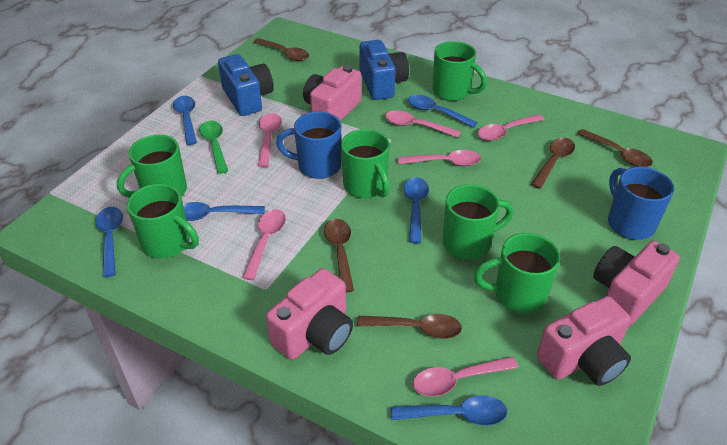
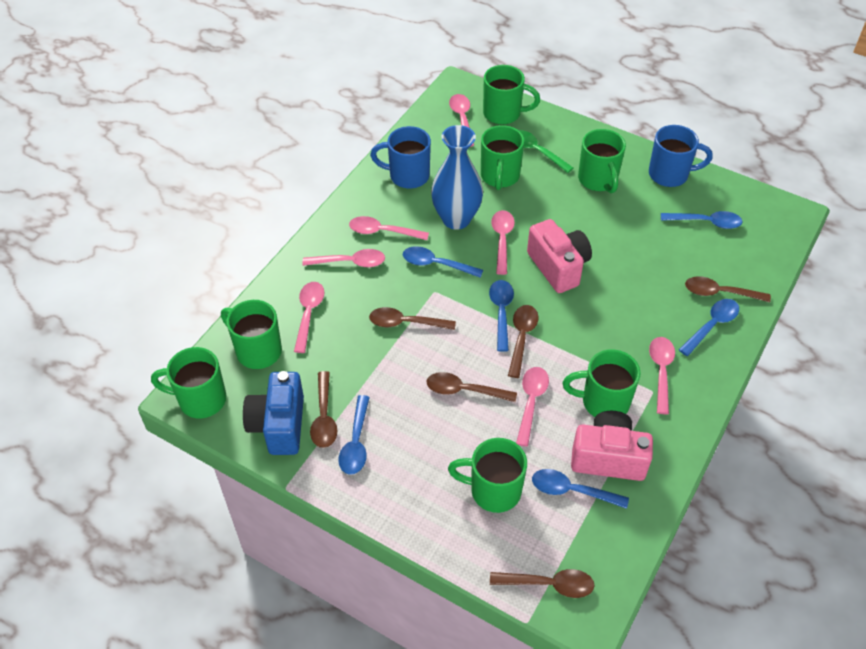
blue camera: [218,54,274,116] [360,40,409,100] = 2 -> [243,371,304,455] = 1
blue vase: none = 0 -> [431,125,483,230] = 1
brown spoon: [253,38,309,61] [324,219,354,293] [357,314,462,339] [531,138,575,189] [577,129,653,167] = 5 -> [310,371,338,448] [369,307,456,330] [427,372,517,402] [490,569,595,598] [508,305,539,378] [685,276,771,302] = 6
green mug: [117,135,187,198] [127,184,199,259] [341,129,390,198] [433,41,487,101] [443,184,514,259] [474,233,560,313] = 6 -> [151,347,226,418] [221,300,282,369] [448,438,527,513] [481,125,524,190] [483,65,540,125] [563,349,641,417] [578,129,626,193] = 7
pink camera: [266,268,353,360] [303,65,361,121] [537,296,631,386] [593,241,680,326] = 4 -> [527,219,592,293] [571,411,653,481] = 2
pink spoon: [242,209,286,280] [258,113,282,167] [385,110,461,138] [398,150,481,166] [413,357,518,397] [478,114,544,141] = 6 -> [294,282,324,353] [303,249,385,267] [349,216,429,240] [449,94,474,147] [491,210,515,275] [516,367,549,447] [649,337,675,414] = 7

